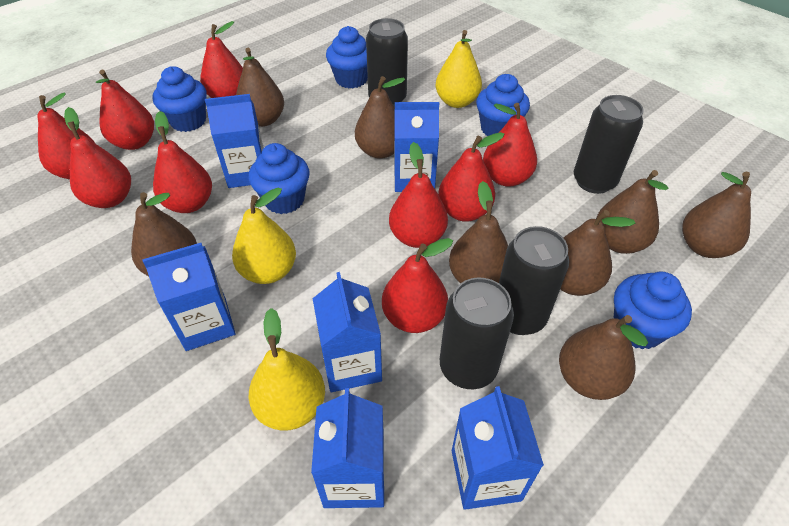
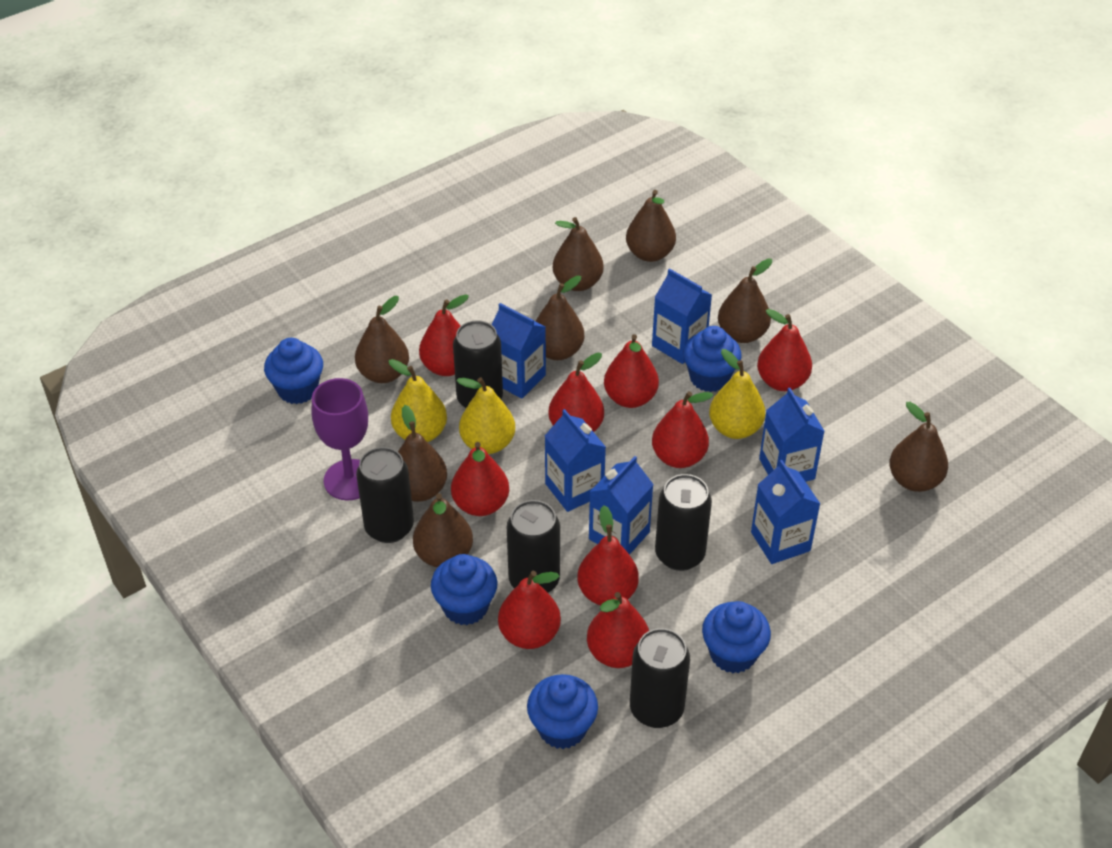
black can: [366,18,408,107] [440,278,514,389] [499,226,570,335] [574,95,644,194] = 4 -> [356,447,414,543] [453,320,503,408] [507,500,560,593] [630,628,690,728] [655,474,712,571] = 5
purple goblet: none = 0 -> [312,378,368,500] = 1

